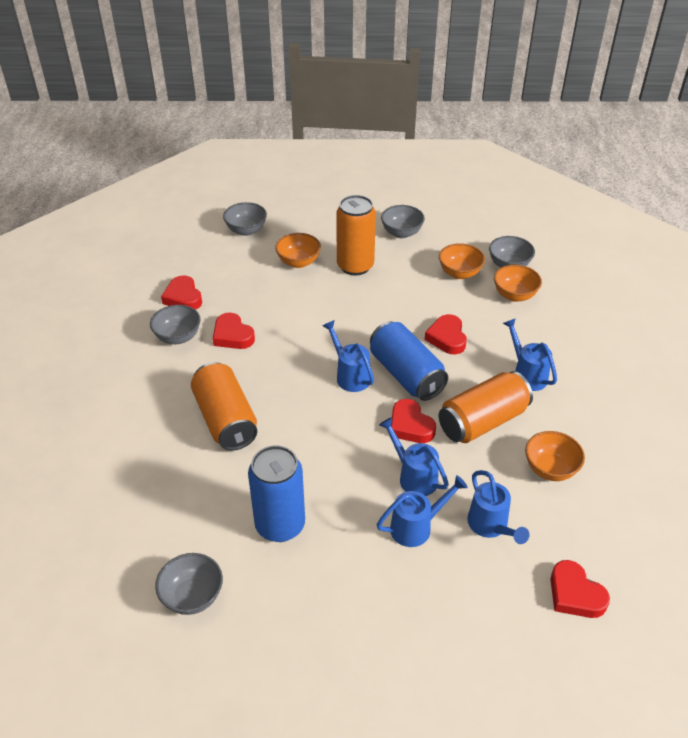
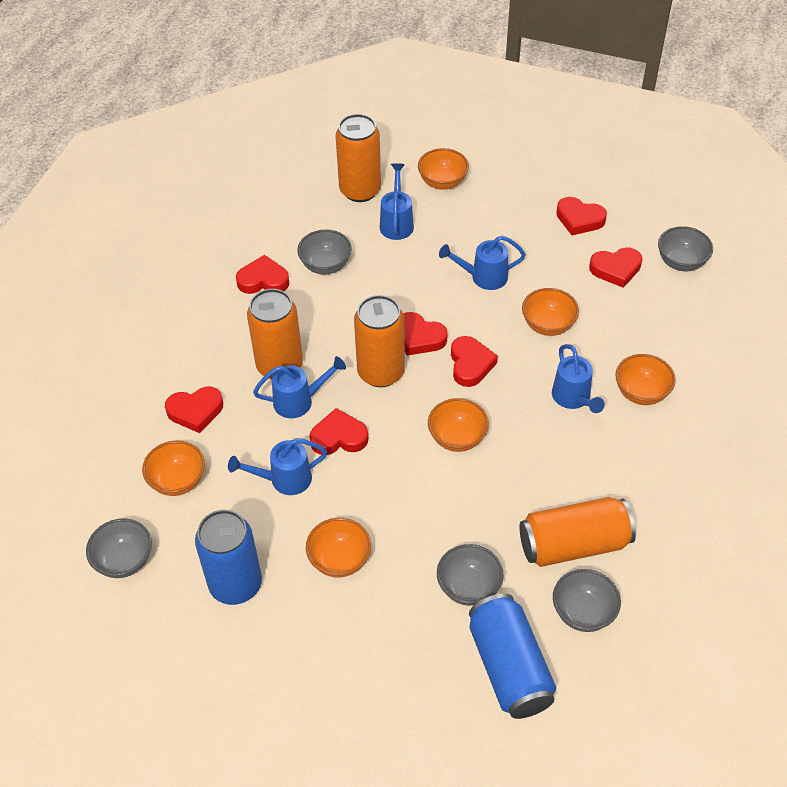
orange bowl: [275,233,321,268] [439,243,485,279] [494,265,542,302] [525,431,585,481] = 4 -> [142,441,205,496] [306,518,371,577] [418,148,469,190] [428,398,489,452] [522,288,579,336] [615,354,676,405] = 6
orange can: [191,362,257,451] [336,195,376,276] [439,371,533,443] = 3 -> [247,289,303,379] [336,114,381,202] [354,295,405,387] [519,497,636,567] = 4
red heart: [161,275,202,310] [213,313,255,349] [391,399,436,443] [425,314,467,354] [550,560,610,618] = 5 -> [165,387,223,433] [236,255,290,294] [309,408,368,455] [403,312,447,356] [451,336,498,387] [556,197,607,235] [589,247,642,288] = 7

